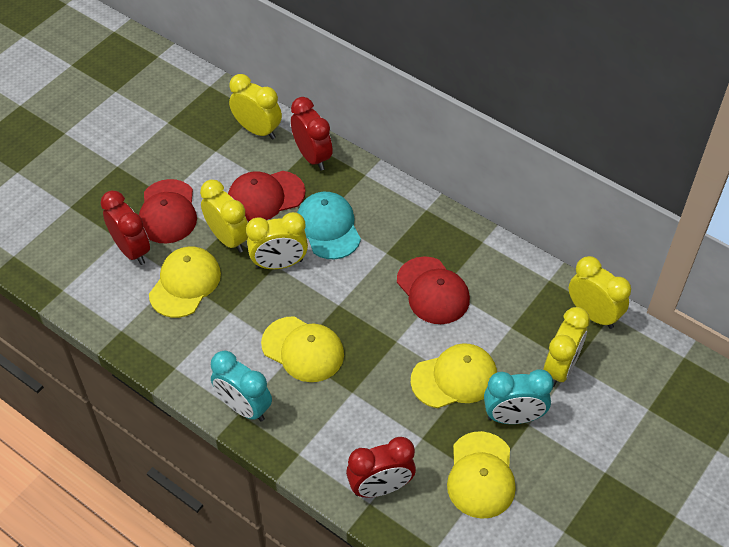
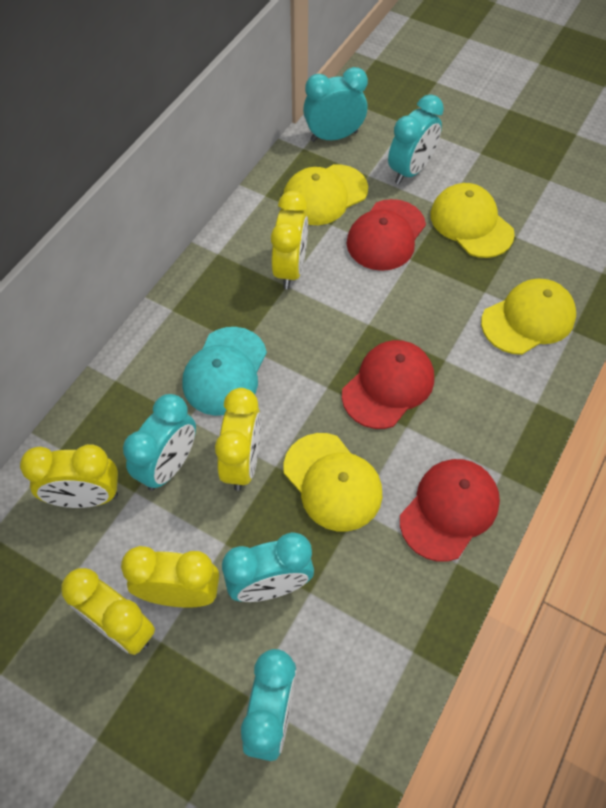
red clock: [101,191,150,265] [291,97,333,171] [346,437,416,498] = 3 -> none = 0
turquoise clock: [211,351,272,422] [484,369,554,424] = 2 -> [123,394,196,491] [222,532,314,602] [241,649,297,761] [303,67,368,142] [388,94,444,184] = 5

